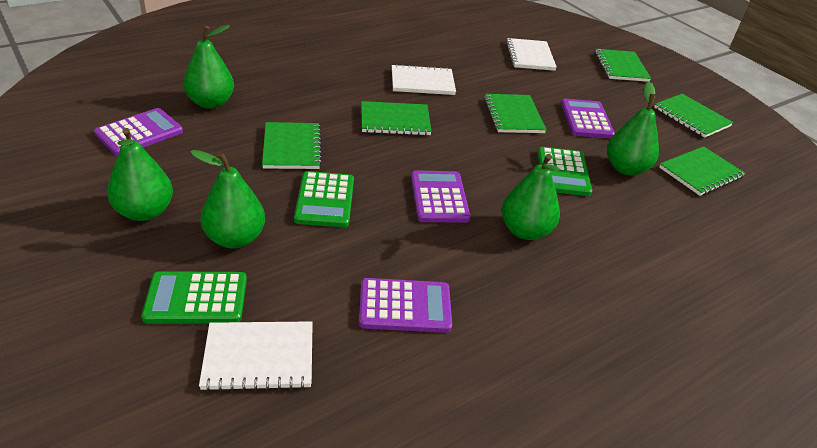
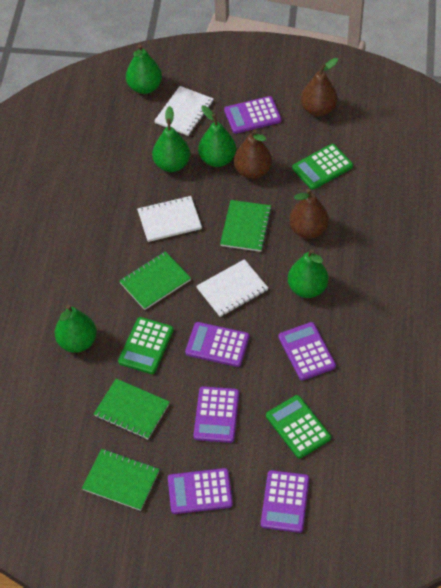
brown pear: none = 0 -> [234,129,272,179] [289,189,329,239] [301,58,338,117] = 3
green notebook: [262,122,322,169] [361,101,432,136] [484,94,547,133] [595,49,651,82] [654,94,734,138] [659,147,746,196] = 6 -> [82,449,160,511] [94,379,169,439] [119,251,191,310] [220,200,272,252] = 4
purple calculator: [94,108,183,156] [359,278,452,333] [411,170,470,223] [561,99,615,138] = 4 -> [168,468,233,514] [185,322,250,367] [194,386,239,443] [224,96,282,134] [261,470,309,533] [278,322,336,381] = 6

